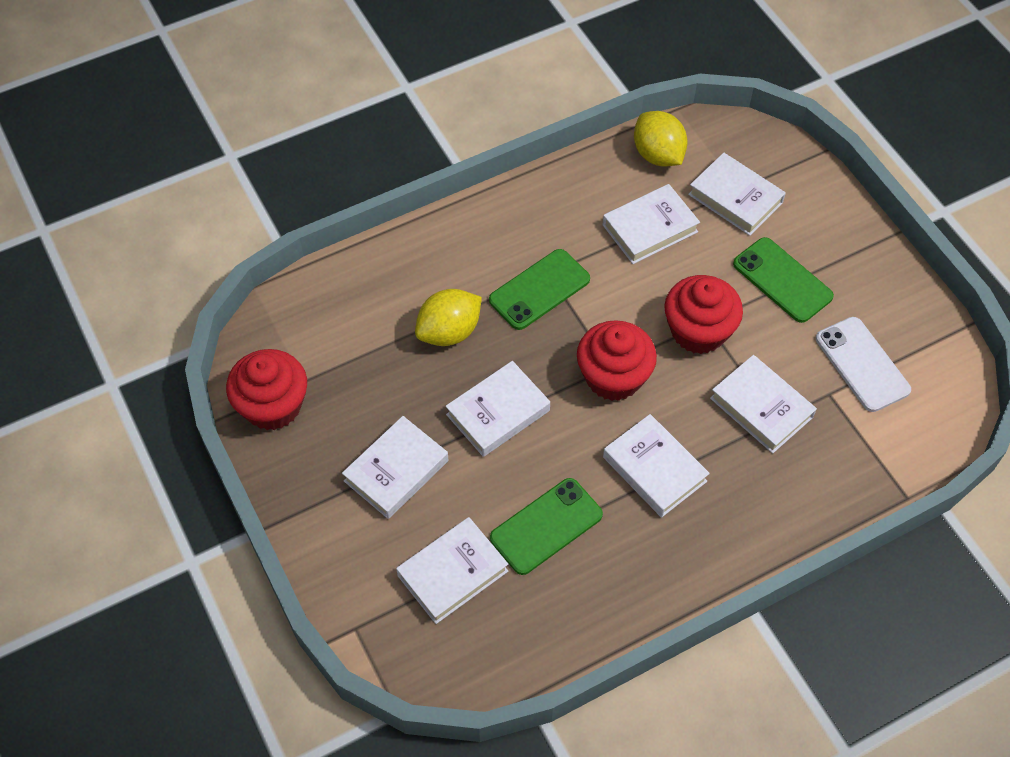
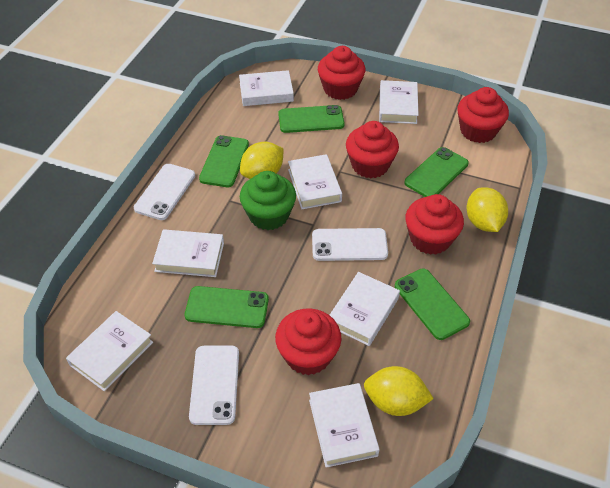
green cupcake: none = 0 -> [240,171,296,230] = 1
green phone: [489,249,590,330] [490,478,603,575] [733,237,834,323] = 3 -> [185,286,269,328] [199,135,249,187] [278,105,345,133] [395,268,470,340] [404,147,469,197] = 5
red cupcake: [226,349,307,430] [577,320,657,401] [664,275,743,354] = 3 -> [275,308,342,375] [318,46,365,100] [346,121,399,178] [405,194,464,255] [458,87,509,143] = 5
white phone: [816,317,911,412] = 1 -> [134,164,195,220] [189,346,239,425] [312,228,388,261] = 3
yellow lemon: [415,289,482,346] [634,111,688,167] = 2 -> [240,142,284,179] [364,366,434,416] [467,187,508,232] = 3

